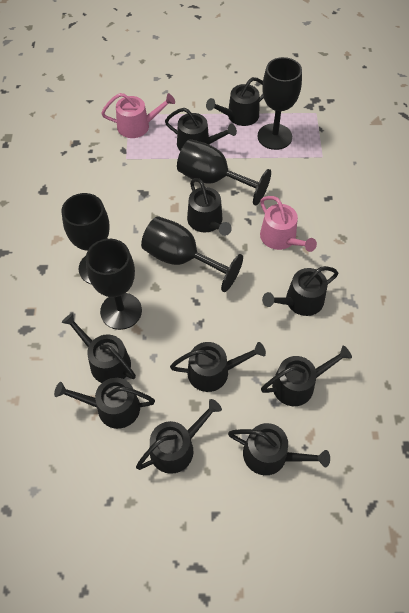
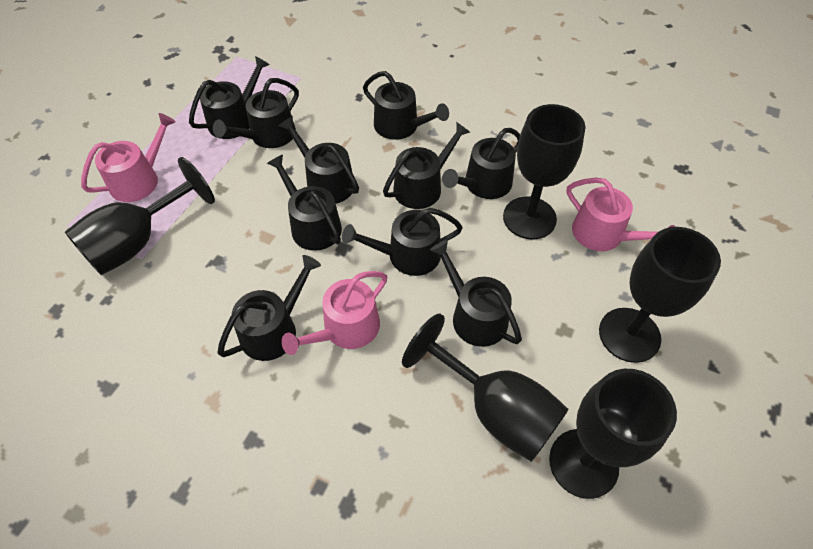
pink watering can: [101,93,175,138] [260,196,317,252] = 2 -> [81,113,176,202] [281,271,387,355] [566,178,675,251] = 3

